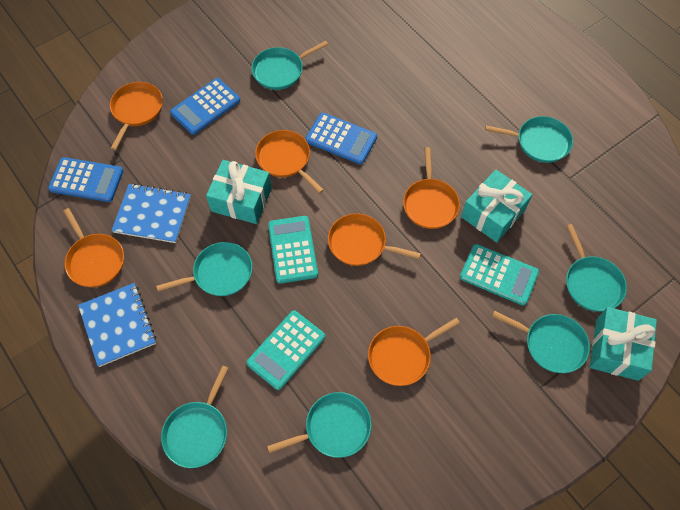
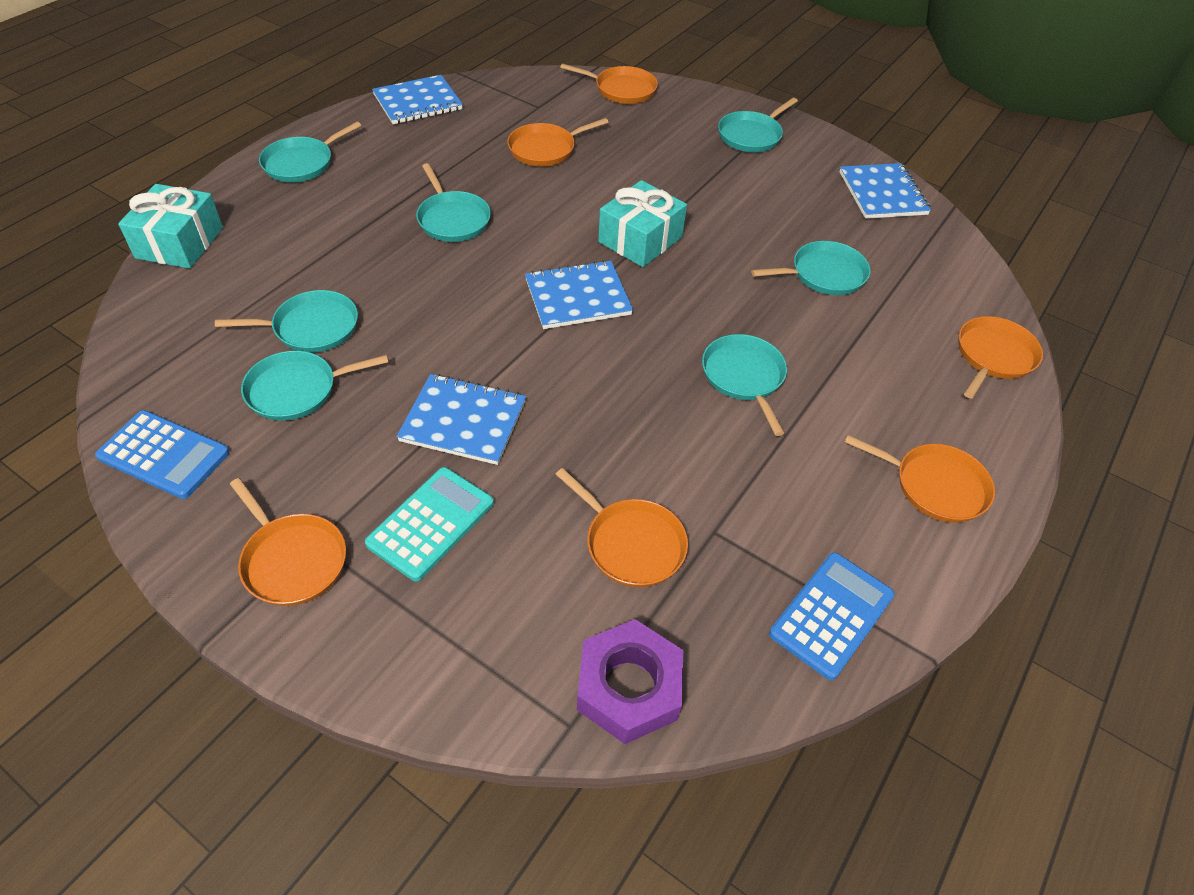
blue calculator: [48,157,123,202] [170,78,240,135] [305,113,377,164] = 3 -> [95,410,230,499] [769,552,895,680] = 2
blue notebook: [78,283,156,367] [111,183,191,243] = 2 -> [372,75,463,124] [397,374,526,465] [525,260,633,329] [839,163,931,219] = 4
purple nut: none = 0 -> [577,619,683,744] = 1
turquoise calculator: [246,310,325,390] [268,216,318,284] [460,244,539,306] = 3 -> [365,467,494,581] = 1
turquoise gift: [206,160,272,224] [461,170,532,242] [590,307,657,381] = 3 -> [118,184,223,269] [598,180,687,267] = 2

